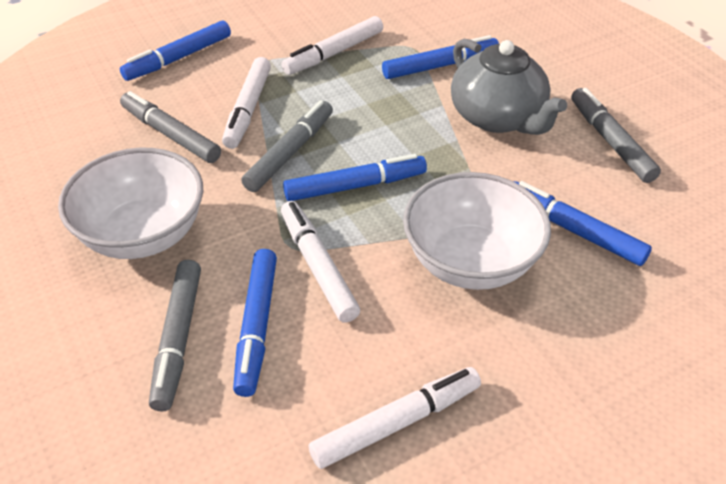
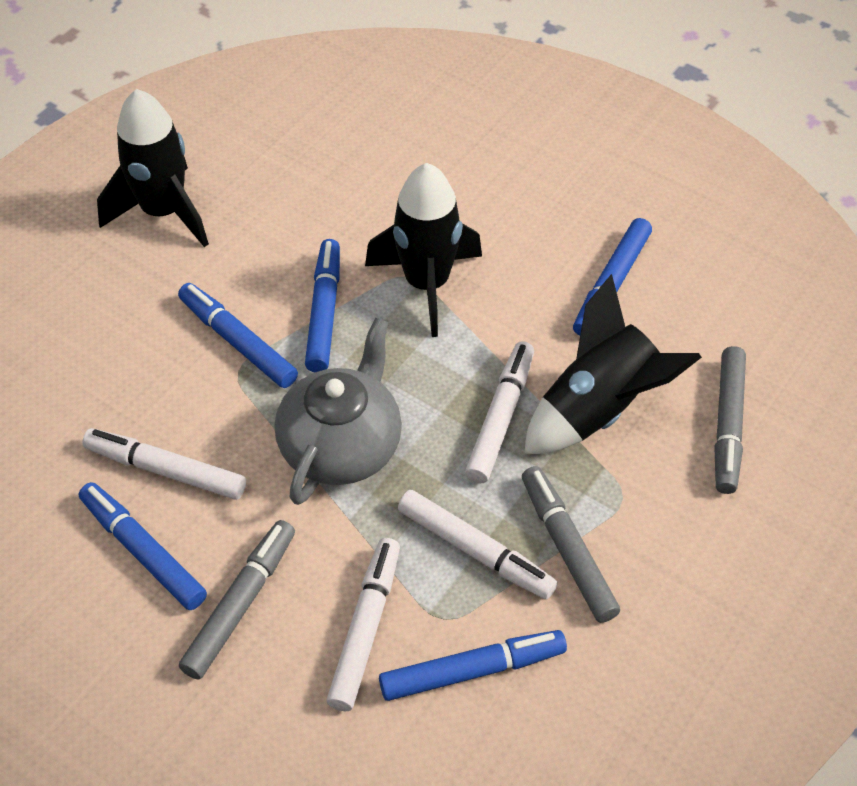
black rocket: none = 0 -> [97,89,209,247] [365,163,482,337] [524,274,702,454] = 3
grey marker: [120,91,221,163] [149,260,201,411] [241,100,333,192] [571,88,661,183] = 4 -> [179,520,295,680] [522,466,620,623] [714,346,746,494] = 3
white bowl: [58,148,203,259] [403,172,551,290] = 2 -> none = 0

